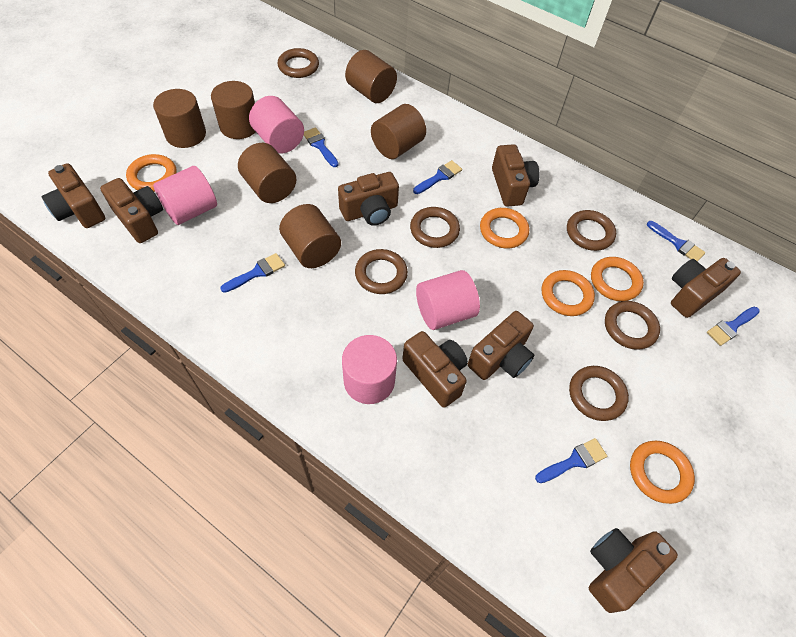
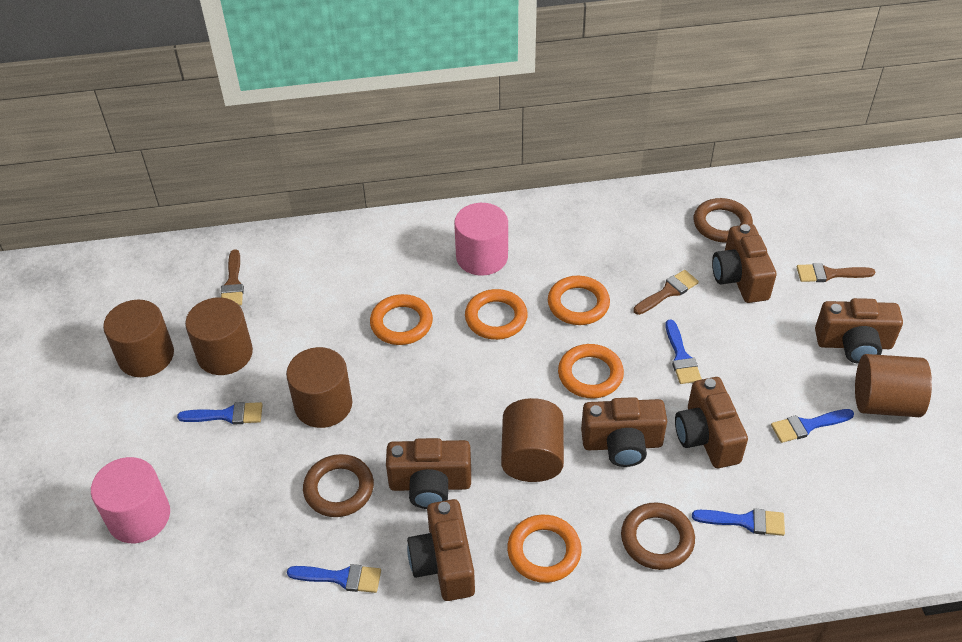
blue brush: [220,253,285,293] [304,127,338,167] [413,160,462,194] [535,438,607,483] [647,221,705,262] [707,307,760,346] = 6 -> [177,402,263,425] [287,564,381,593] [665,319,702,384] [692,508,785,536] [771,409,854,443] = 5
brown brush: none = 0 -> [221,249,244,306] [633,270,699,315] [797,263,875,282] = 3
brown camera: [42,163,105,228] [100,178,163,243] [338,172,399,226] [402,331,468,408] [468,311,534,380] [492,144,540,207] [589,528,678,613] [671,258,741,318] = 8 -> [386,438,471,509] [407,499,475,601] [581,397,667,467] [675,377,748,468] [712,224,777,303] [815,298,903,364] = 6
brown cylinder: [153,89,206,148] [211,81,256,139] [238,143,296,203] [279,204,341,268] [345,50,397,103] [371,104,426,159] = 6 -> [103,300,174,377] [185,297,253,375] [286,347,352,428] [501,398,564,482] [855,354,932,417] = 5
brown ring: [278,48,319,78] [355,249,408,294] [410,207,460,248] [567,210,616,251] [569,366,629,421] [605,301,660,350] = 6 -> [303,454,374,517] [621,503,695,570] [694,198,753,243] = 3
pink cylinder: [153,166,217,225] [249,96,304,153] [342,335,397,404] [416,270,480,330] = 4 -> [91,457,170,543] [454,203,508,276] = 2

